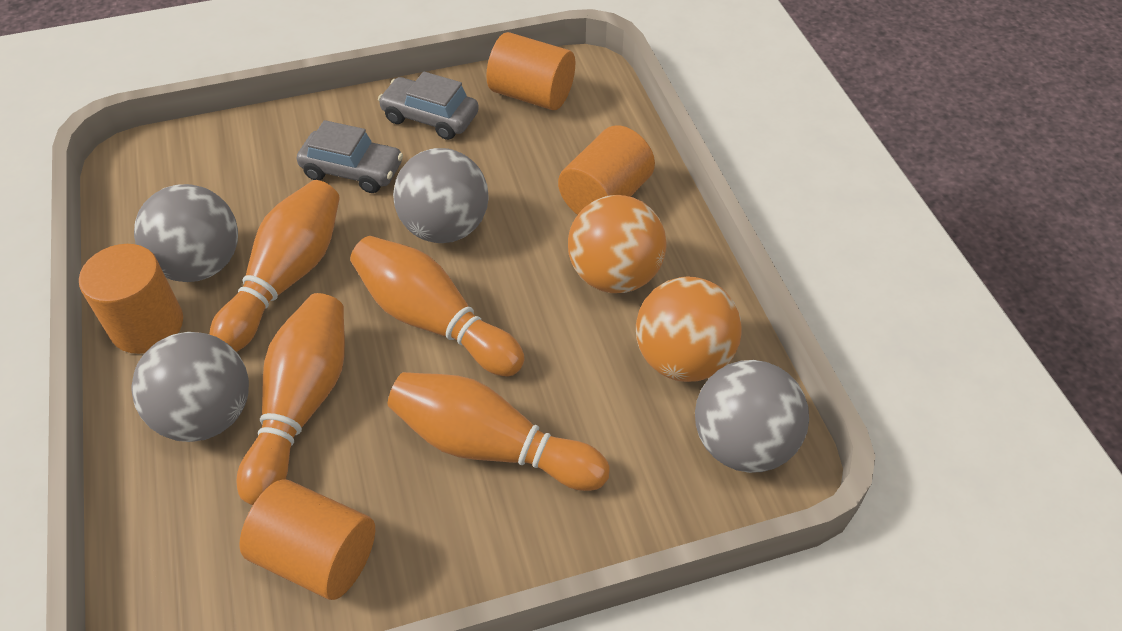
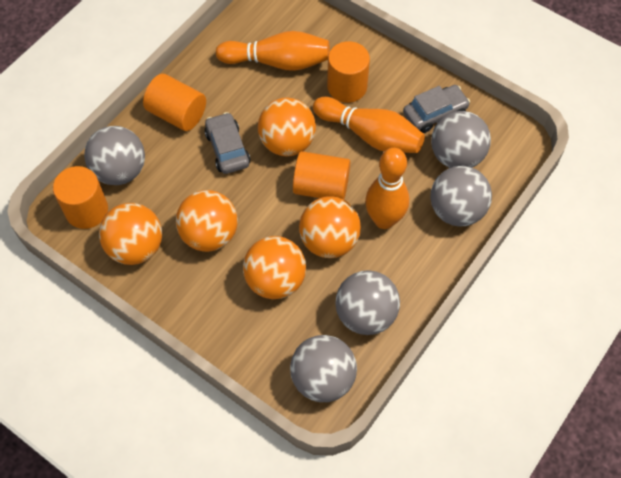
grey ball: [132,332,249,442] [134,184,238,282] [393,148,488,243] [695,360,809,473] = 4 -> [84,126,145,185] [290,335,357,402] [335,270,400,335] [430,166,492,227] [431,111,491,168] = 5
orange ball: [568,195,667,293] [636,276,742,382] = 2 -> [99,203,162,265] [176,190,238,252] [243,236,306,299] [258,98,316,156] [299,196,361,258] = 5
orange bowling pin: [209,180,340,352] [236,293,345,505] [350,236,525,377] [388,372,610,491] = 4 -> [216,31,330,71] [313,97,425,153] [365,148,409,229] = 3

